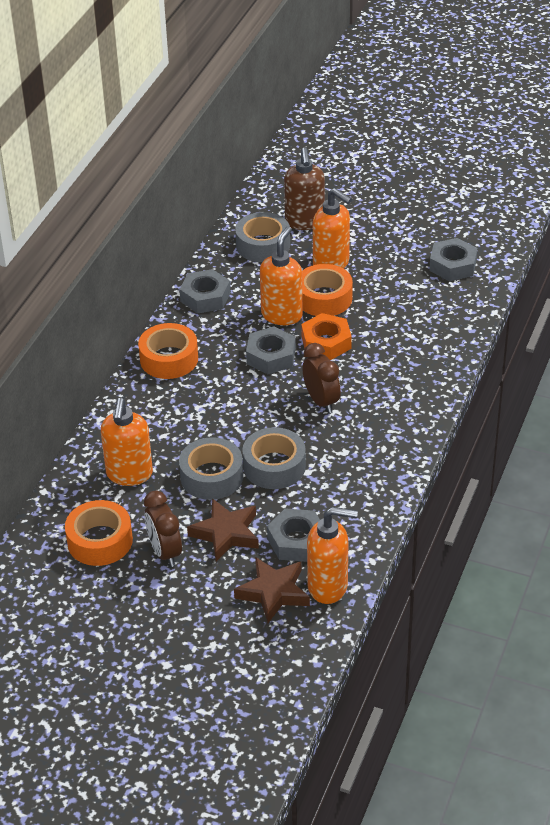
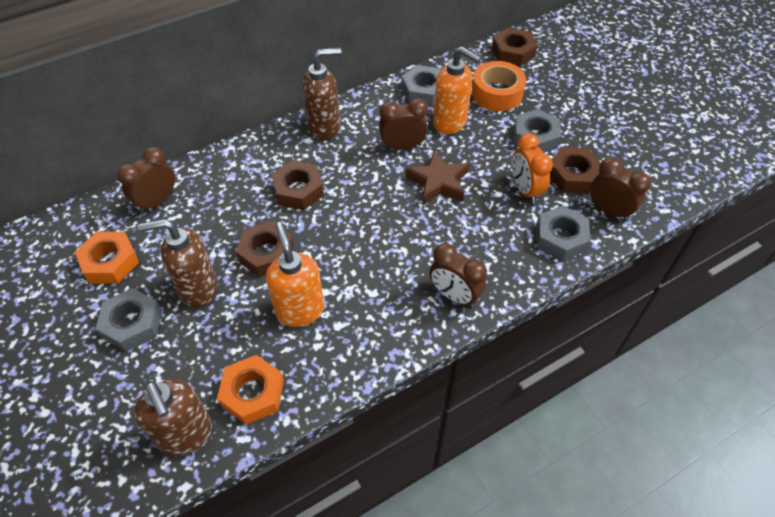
brown clock: [144,490,182,567] [302,343,341,413] = 2 -> [117,147,175,213] [379,98,428,150] [429,243,487,307] [590,158,651,221] = 4
brown nut: none = 0 -> [236,221,294,277] [271,160,324,210] [491,28,538,67] [550,147,601,193] = 4
brown soap dispenser: [284,147,325,230] = 1 -> [134,380,212,457] [138,219,218,307] [302,48,341,140] = 3
brown star: [187,498,259,562] [234,557,310,623] = 2 -> [405,150,469,205] = 1
grey tape: [179,437,243,500] [235,212,290,262] [242,427,306,489] = 3 -> none = 0
orange clock: none = 0 -> [512,133,553,204] = 1
orange nut: [301,313,352,360] = 1 -> [75,232,139,283] [217,355,284,425] = 2
orange soap dispenser: [101,398,153,486] [260,226,303,325] [307,507,358,604] [313,188,352,269] = 4 -> [266,222,324,327] [433,46,481,134] = 2
orange tape: [65,500,133,566] [138,323,198,379] [302,264,353,316] = 3 -> [471,61,526,111] = 1

